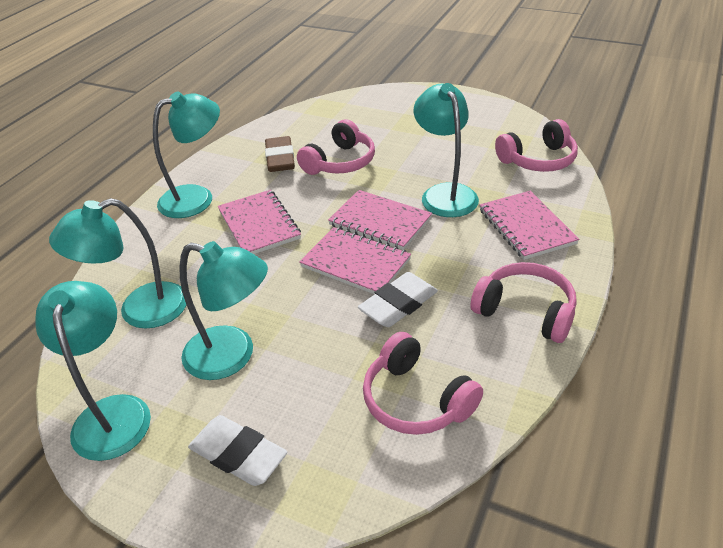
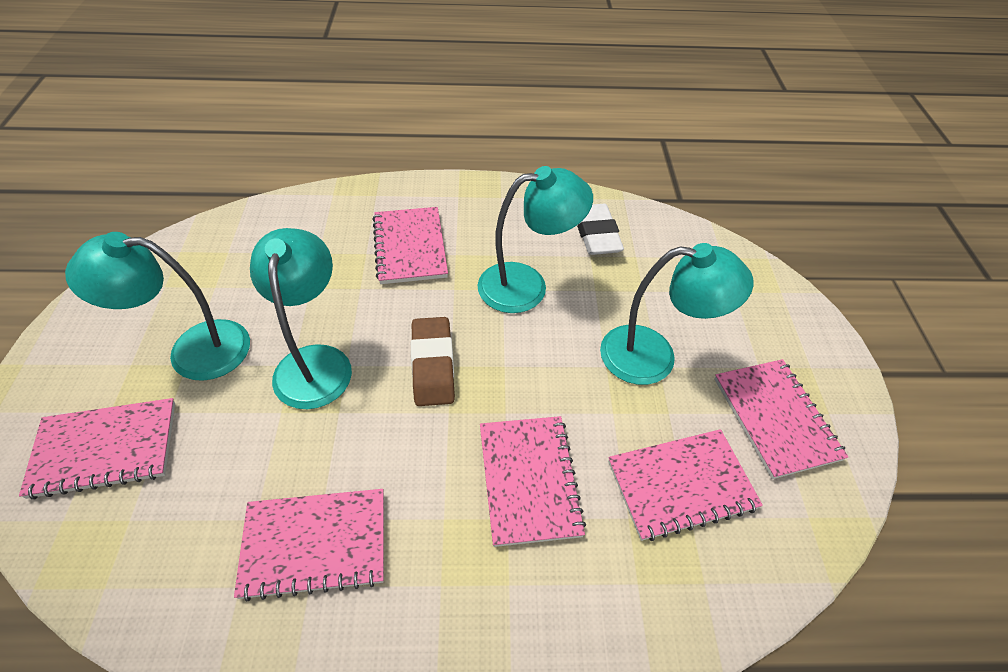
pink headphones: [297,119,375,175] [363,332,483,435] [471,262,577,343] [495,119,578,172] = 4 -> none = 0
pink notebook: [218,190,301,254] [299,227,411,294] [328,190,432,250] [480,191,579,260] = 4 -> [19,398,175,500] [234,489,384,602] [372,207,448,284] [480,416,586,547] [608,429,763,541] [714,359,848,479] = 6
turquoise lamp: [35,281,151,461] [49,198,186,329] [153,92,220,218] [179,241,268,380] [414,83,479,217] = 5 -> [65,232,250,381] [250,228,352,409] [478,166,593,313] [600,243,754,385] = 4
white eraser: [188,415,287,486] [358,272,438,327] = 2 -> [577,204,624,255] = 1

